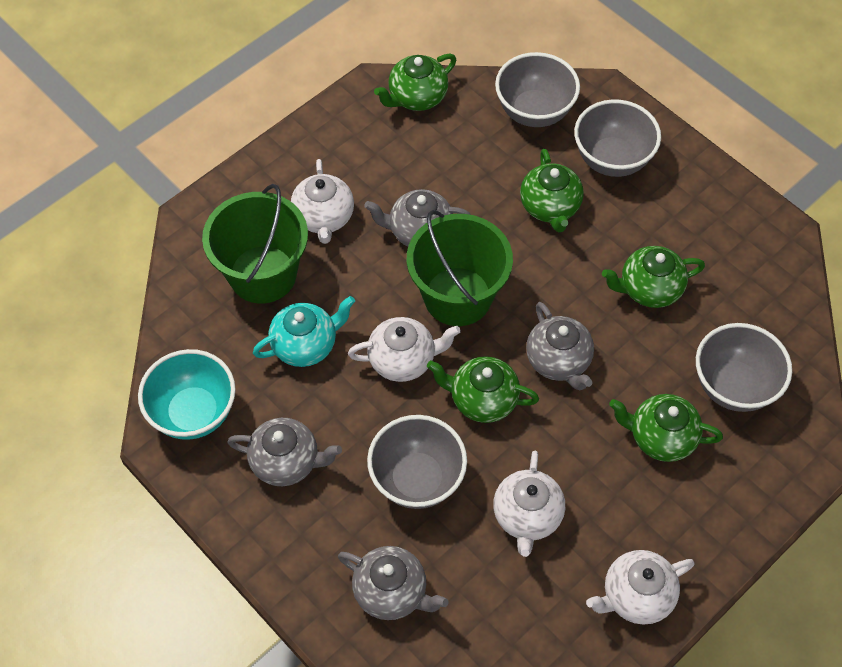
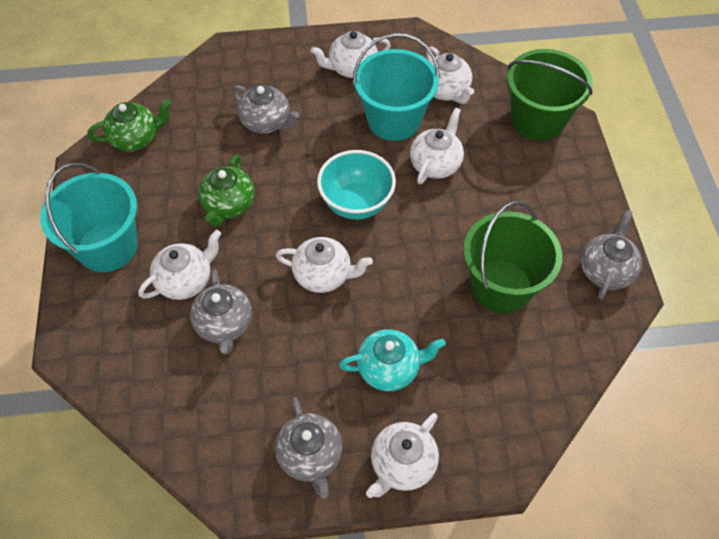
green teapot: [374,54,456,111] [427,356,539,423] [520,149,584,232] [602,246,705,308] [609,394,723,462] = 5 -> [87,99,172,151] [199,155,255,227] = 2
grey bowl: [367,415,467,509] [495,52,580,127] [574,99,661,177] [696,323,792,412] = 4 -> none = 0
turquoise bucket: none = 0 -> [40,163,138,272] [353,33,440,141] = 2
white teapot: [291,159,354,244] [348,317,461,382] [493,451,565,557] [586,550,695,625] = 4 -> [138,230,221,300] [276,237,373,293] [311,31,391,78] [366,413,439,498] [410,107,464,184] [426,46,474,104] = 6

